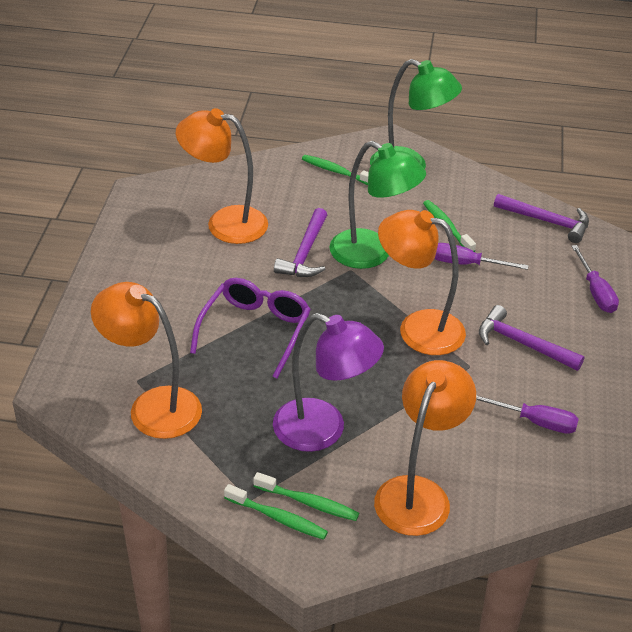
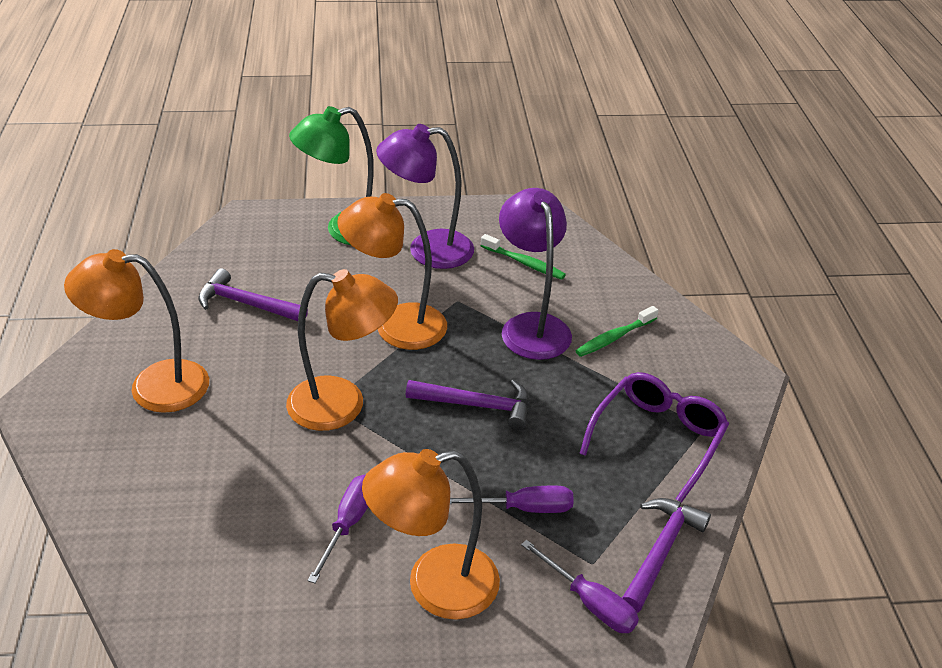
green lamp: [330,141,426,269] [370,59,462,169] = 2 -> [289,106,374,245] = 1
green toothbrush: [224,484,328,540] [254,472,359,521] [302,155,369,185] [423,200,476,252] = 4 -> [481,234,566,280] [576,306,659,357] = 2
purple lamp: [273,313,384,452] = 1 -> [376,124,474,269] [499,188,572,360] = 2

